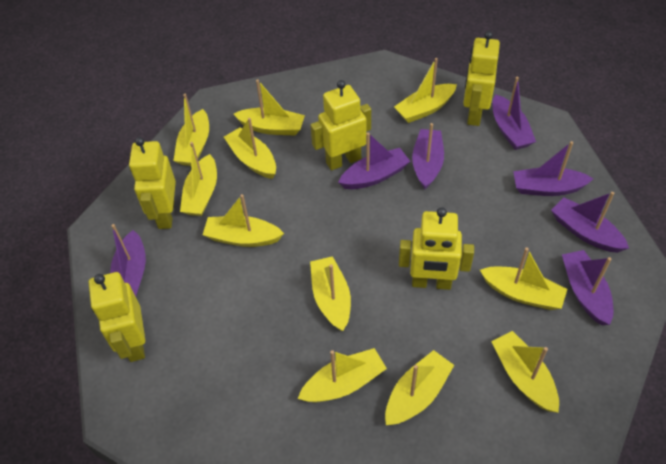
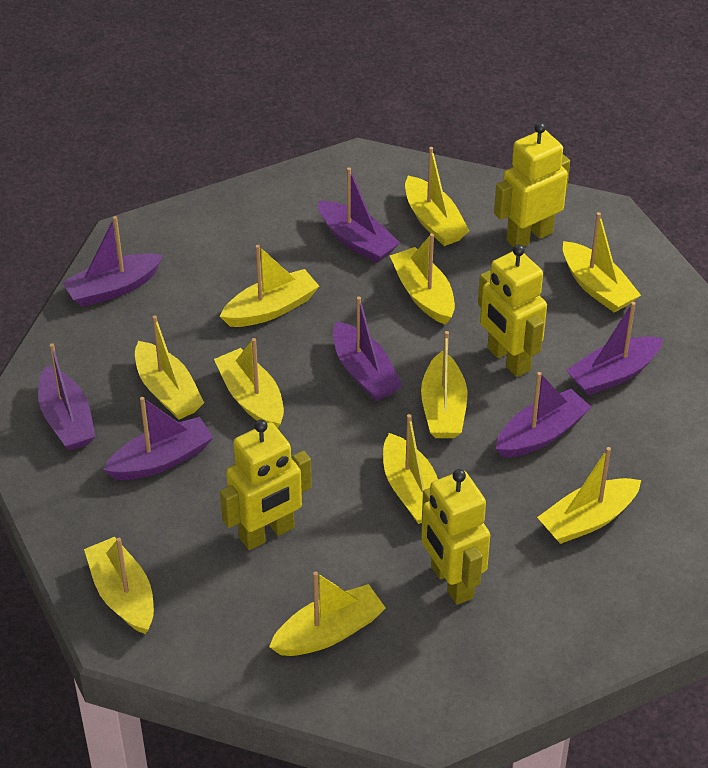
yellow robot: [89,272,145,362] [129,137,176,229] [311,80,371,170] [399,207,474,290] [463,31,500,126] = 5 -> [220,420,312,550] [421,469,490,605] [478,244,547,377] [494,122,570,247] = 4

